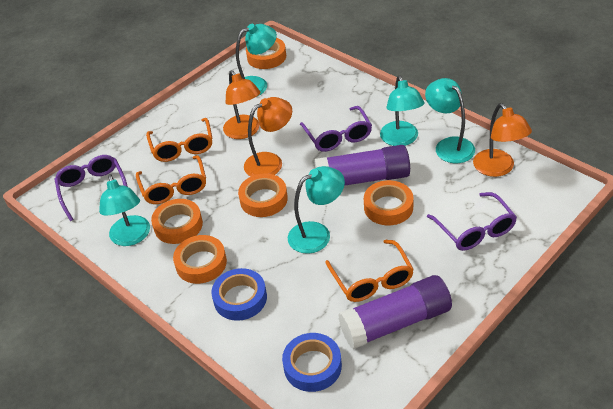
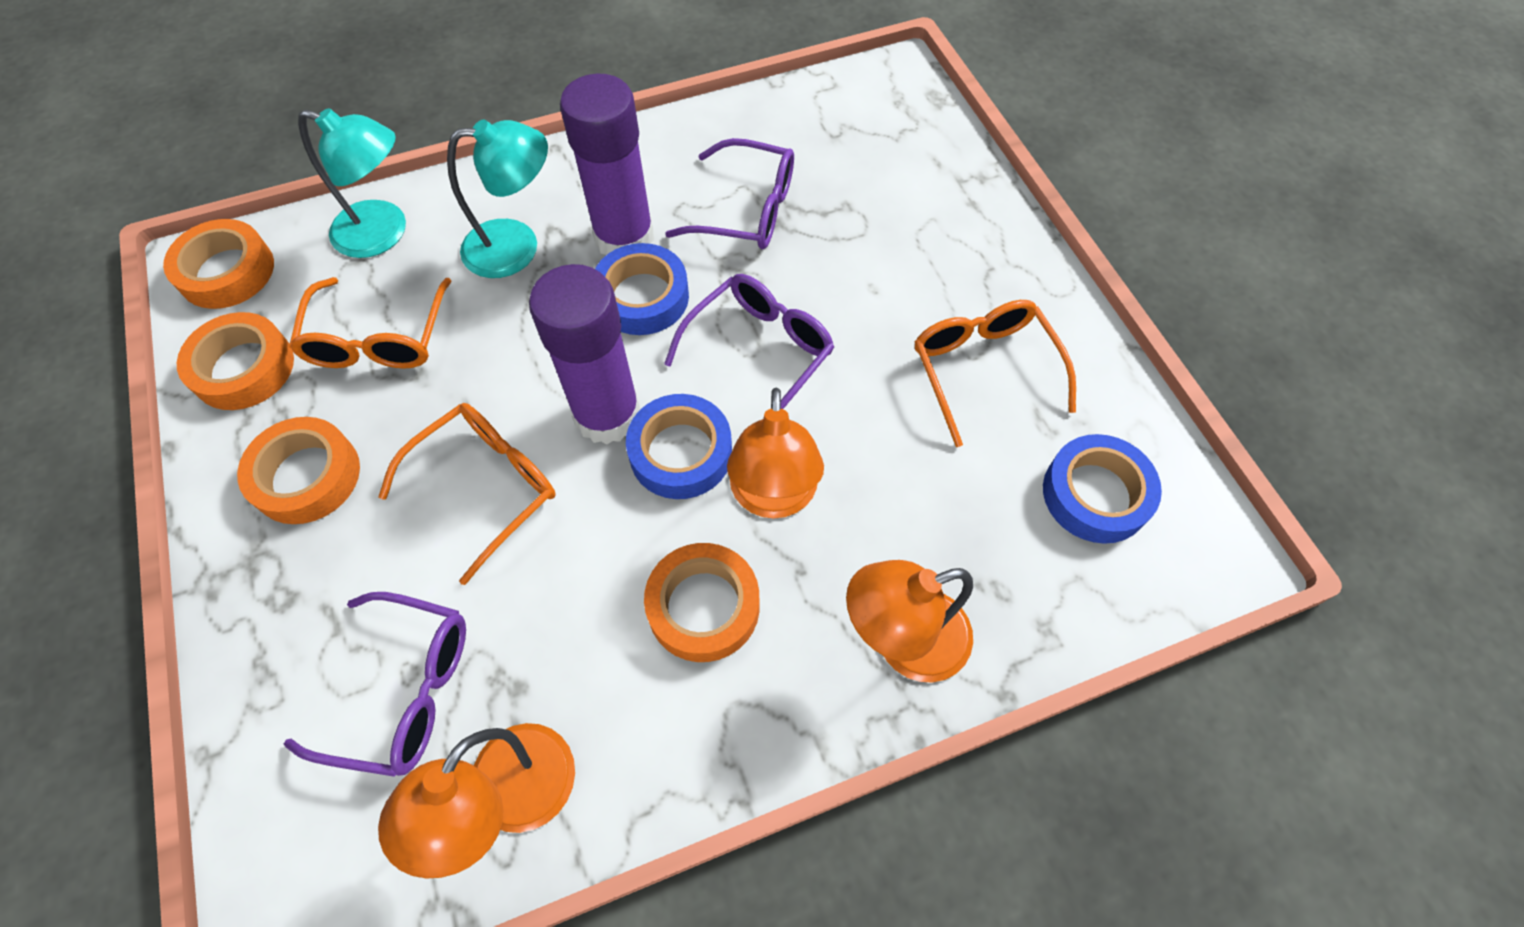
blue tape: [211,268,267,321] [282,333,342,392] = 2 -> [595,243,689,335] [626,394,732,499] [1043,434,1162,544] = 3
orange tape: [151,199,203,244] [173,235,227,284] [238,173,288,217] [246,38,286,69] [364,180,414,225] = 5 -> [163,219,274,309] [177,312,294,410] [237,417,360,524] [644,543,759,662] = 4
turquoise lamp: [99,174,150,246] [236,24,277,96] [288,166,345,254] [380,75,424,146] [425,78,475,163] = 5 -> [298,108,406,258] [447,120,548,278] = 2

